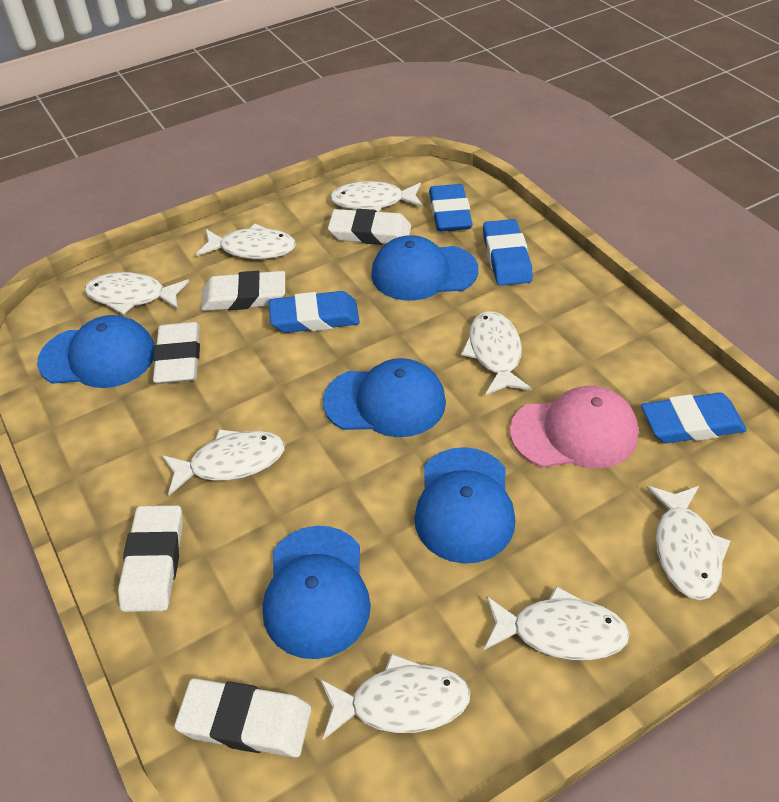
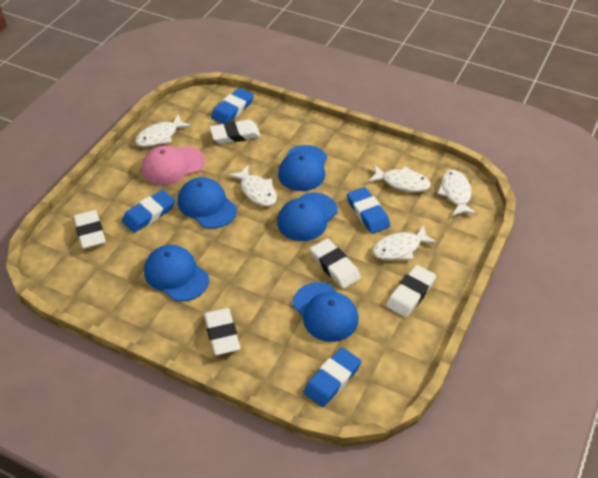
white fish: [85,272,189,315] [161,429,285,495] [196,224,296,259] [320,653,471,740] [330,181,423,212] [461,311,532,395] [484,586,630,660] [646,486,730,600] = 8 -> [135,115,192,147] [228,165,277,206] [368,165,431,192] [372,225,437,260] [437,170,477,216] = 5

